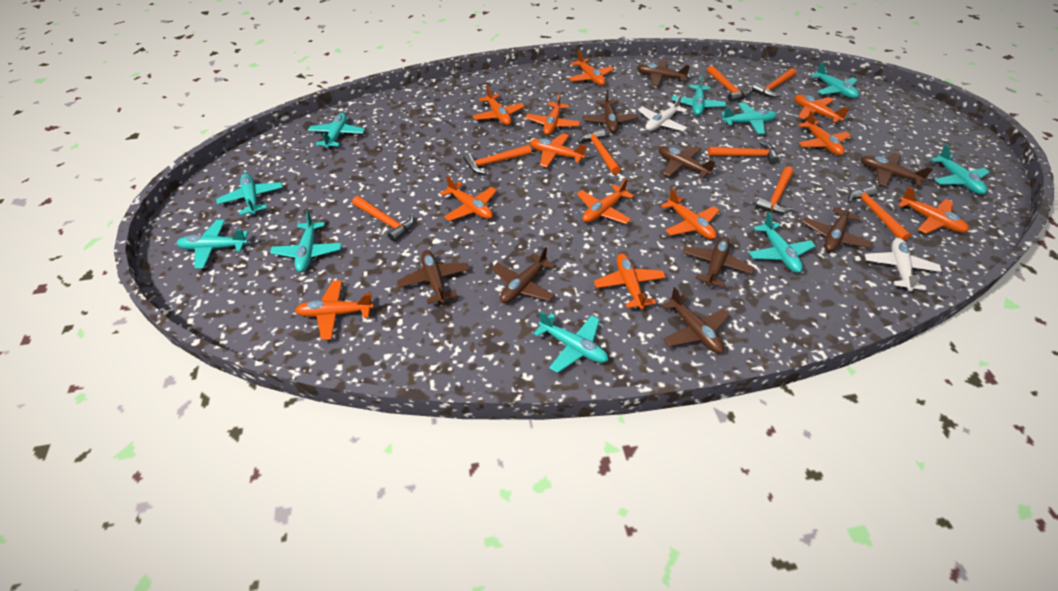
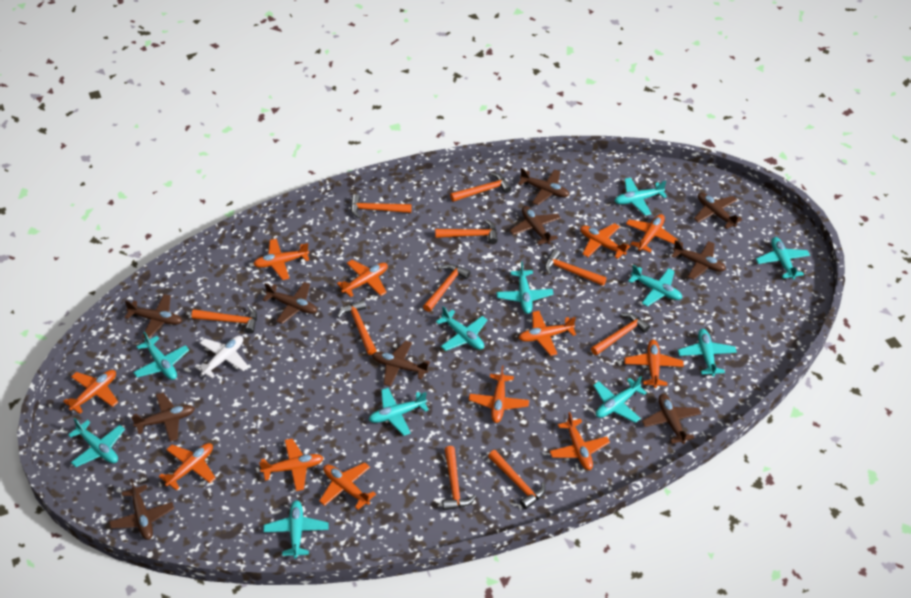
brown plane: [397,250,469,304] [492,247,556,303] [583,89,638,133] [637,60,690,86] [659,146,716,178] [661,287,730,354] [682,237,754,287] [802,200,873,252] [861,153,933,186] = 9 -> [109,479,174,540] [125,294,182,338] [131,393,195,442] [263,282,317,324] [372,340,430,387] [510,206,561,245] [518,168,569,205] [642,394,701,444] [671,240,726,280] [694,193,742,229] = 10
orange hammer: [352,196,414,242] [463,145,532,174] [578,129,621,175] [707,65,751,102] [708,141,779,164] [752,68,796,97] [755,166,794,214] [848,186,911,241] = 8 -> [192,306,257,334] [337,300,377,355] [351,194,412,219] [423,264,471,312] [435,219,498,244] [442,446,476,510] [450,173,512,202] [488,450,546,509] [545,250,607,286] [591,313,650,355] = 10
turquoise plane: [177,220,248,269] [216,174,283,215] [270,211,342,272] [308,113,365,149] [533,311,608,373] [672,75,726,116] [721,102,776,134] [749,212,816,273] [811,62,859,98] [931,145,990,194] = 10 -> [68,418,125,467] [133,332,189,380] [263,500,329,558] [369,388,428,436] [436,306,487,351] [496,261,553,314] [593,376,647,423] [615,177,667,216] [628,265,682,307] [678,329,737,377] [756,237,810,280] = 11
white plane: [638,95,687,131] [865,238,942,291] = 2 -> [195,336,248,378] = 1

